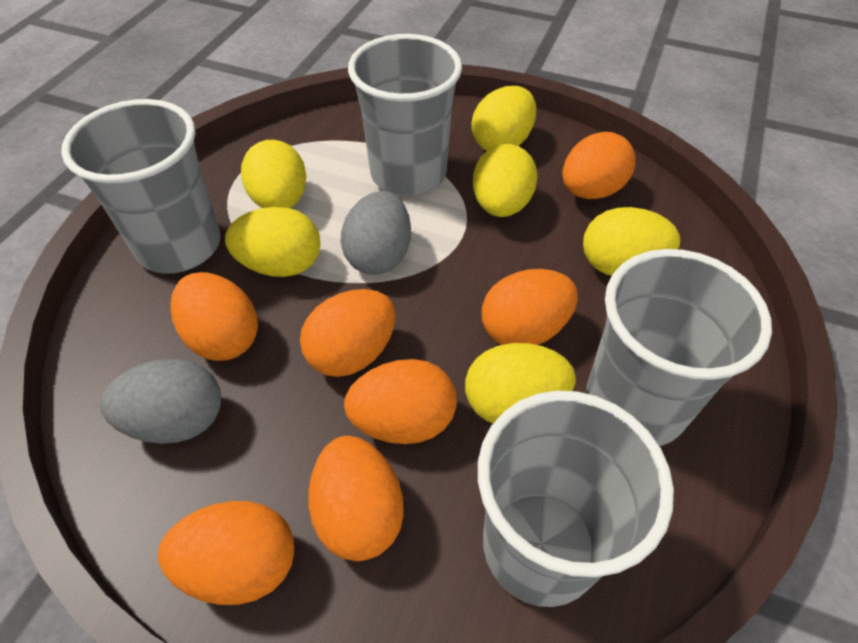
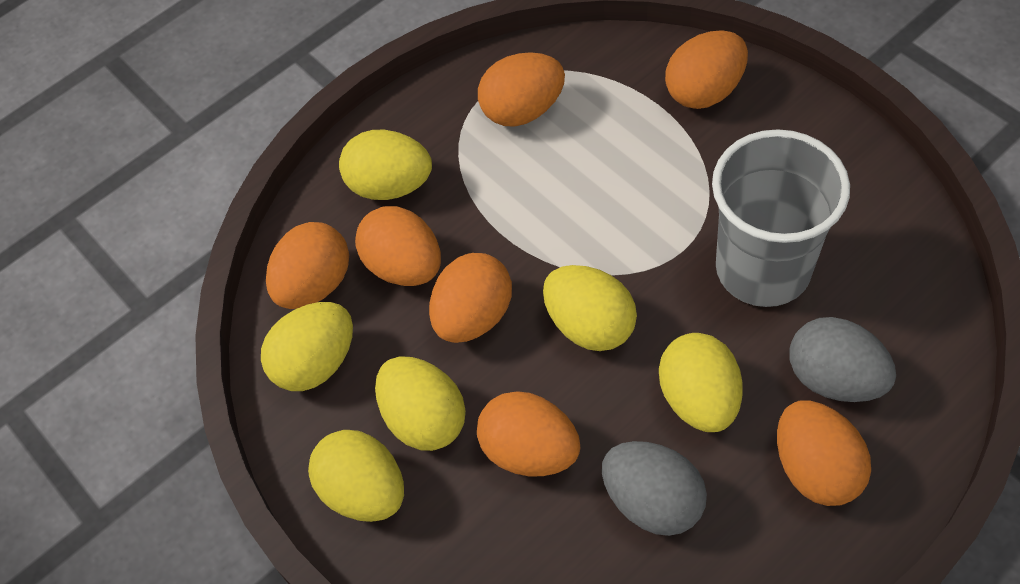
grey cup: [61,99,221,274] [348,34,462,196] [478,391,674,607] [585,249,772,446] = 4 -> [712,129,850,307] = 1

